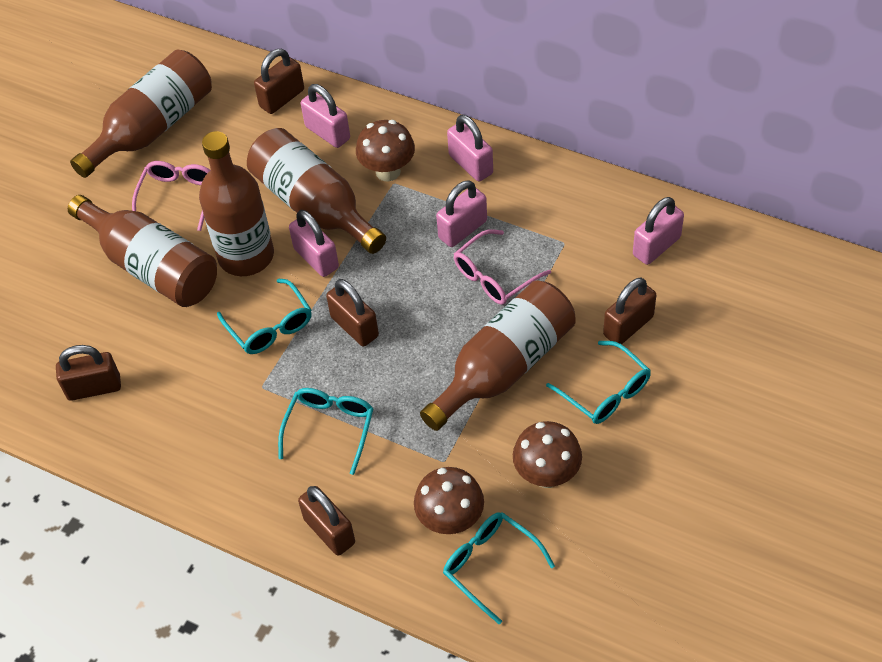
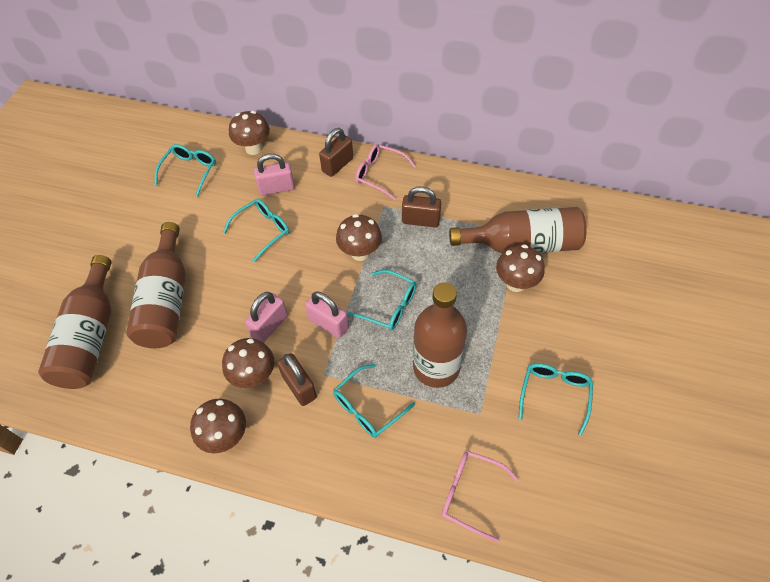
brown bottle: [68,195,217,307] [70,49,212,178] [199,131,274,276] [247,128,386,254] [420,280,576,431] = 5 -> [38,255,112,389] [126,222,186,348] [413,282,467,388] [449,207,587,253] = 4
brown mushroom: [356,120,415,182] [414,467,484,534] [513,421,582,488] = 3 -> [190,399,246,453] [222,338,274,388] [229,111,270,155] [336,214,382,261] [496,244,545,292] = 5
brown padlock: [56,345,121,401] [254,49,304,114] [298,486,355,556] [326,279,379,347] [603,278,656,344] = 5 -> [277,353,317,406] [319,128,353,177] [402,186,441,227] = 3
pink padlock: [289,210,339,277] [301,84,350,148] [436,180,487,247] [447,115,493,182] [633,197,684,265] = 5 -> [245,292,288,343] [254,153,295,196] [305,291,349,338] = 3
turquoise glasses: [217,278,312,354] [278,388,374,475] [443,512,555,624] [546,341,651,424] = 4 -> [155,144,216,197] [223,199,289,262] [333,364,415,438] [347,270,416,330] [518,363,593,436] = 5

